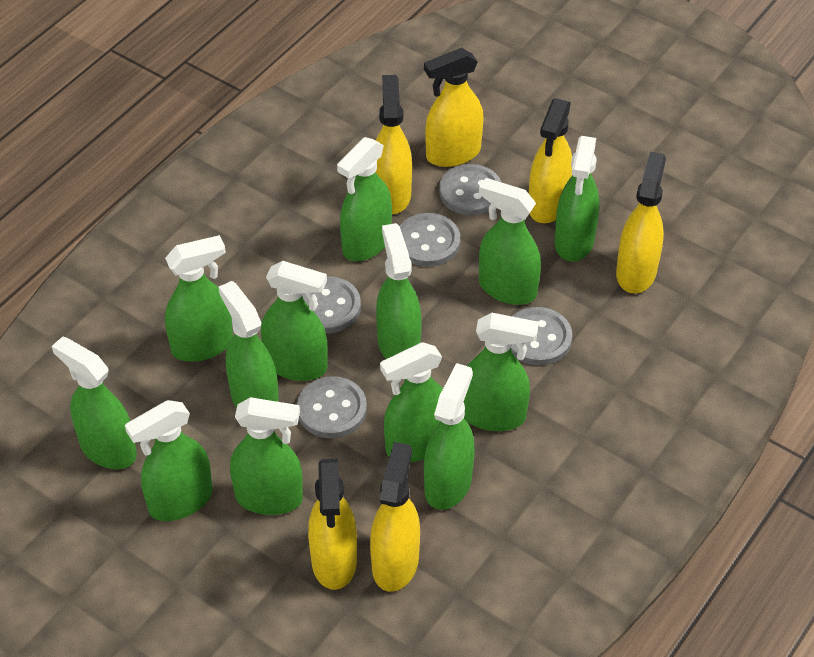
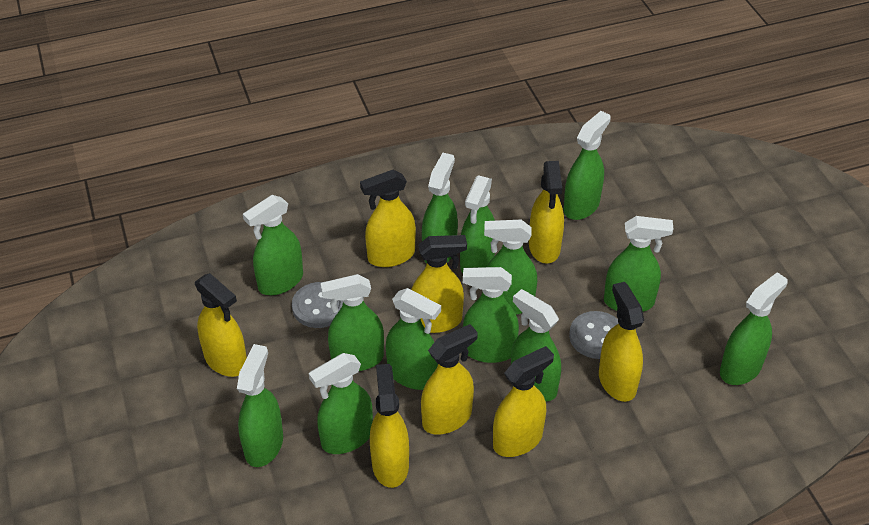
grey button: [297,376,367,438] [302,276,361,333] [400,213,460,267] [439,164,501,216] [511,307,572,365] = 5 -> [292,282,343,328] [569,311,619,359] = 2
yellow spray bottle: [308,459,357,590] [370,442,420,592] [376,75,412,214] [424,48,483,167] [529,98,572,223] [616,152,666,293] = 6 -> [195,273,247,377] [360,170,416,267] [370,364,409,488] [411,235,467,333] [421,324,478,435] [493,346,554,457] [529,161,564,264] [599,282,644,402] = 8

